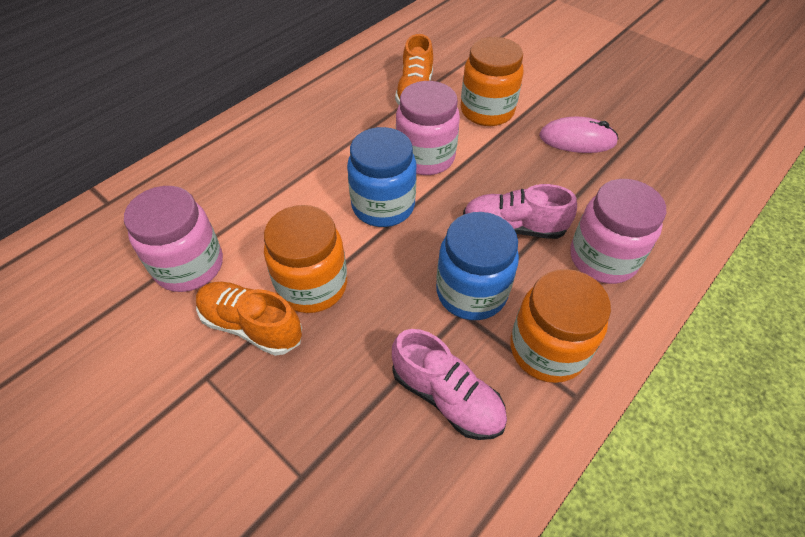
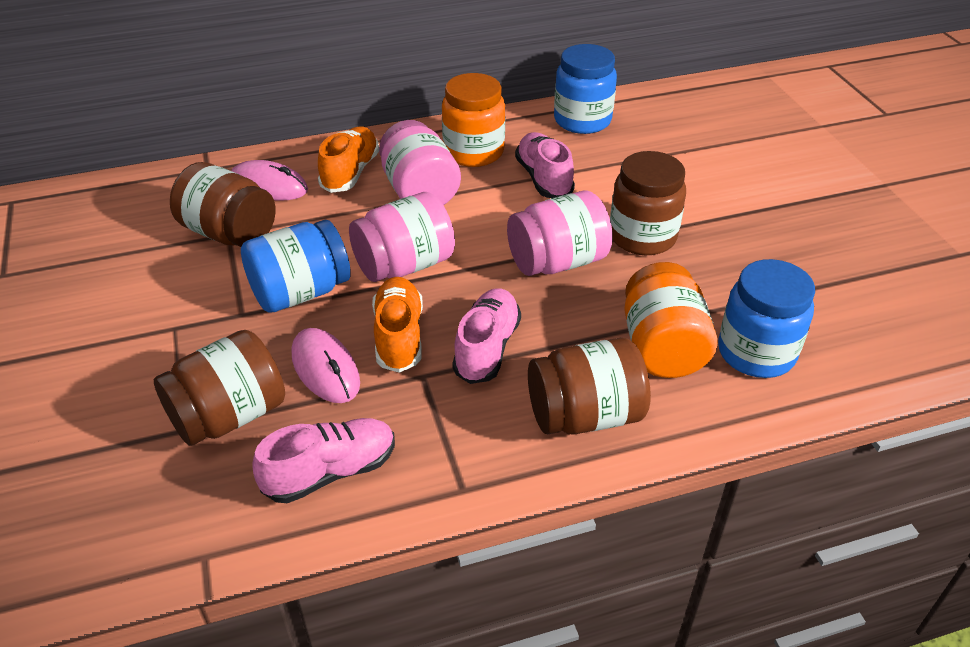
blue jar: [347,127,417,227] [436,212,519,320] = 2 -> [241,220,351,313] [554,44,617,134] [718,259,815,378] = 3
brown jar: none = 0 -> [154,330,285,446] [170,162,276,247] [528,338,651,434] [610,151,686,255] = 4
orange jar: [264,205,347,313] [460,37,523,126] [510,269,611,383] = 3 -> [442,73,505,167] [624,262,717,378] = 2
pink mouse: [539,117,618,153] = 1 -> [231,160,308,201] [292,328,360,403] = 2
pink shoe: [392,329,507,440] [463,184,577,239] = 2 -> [252,418,395,503] [452,288,521,384] [515,132,575,198] = 3

